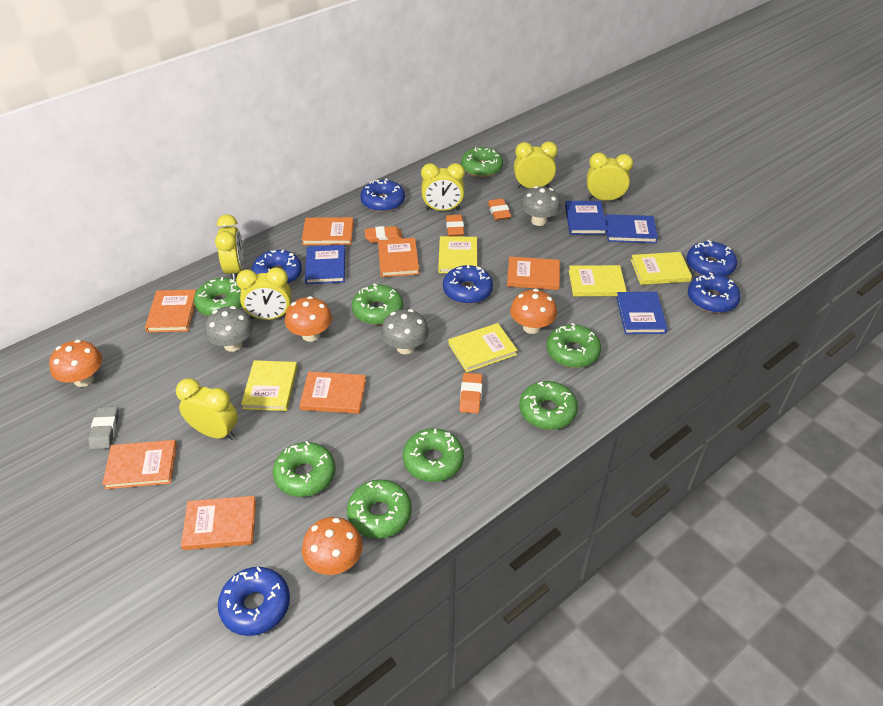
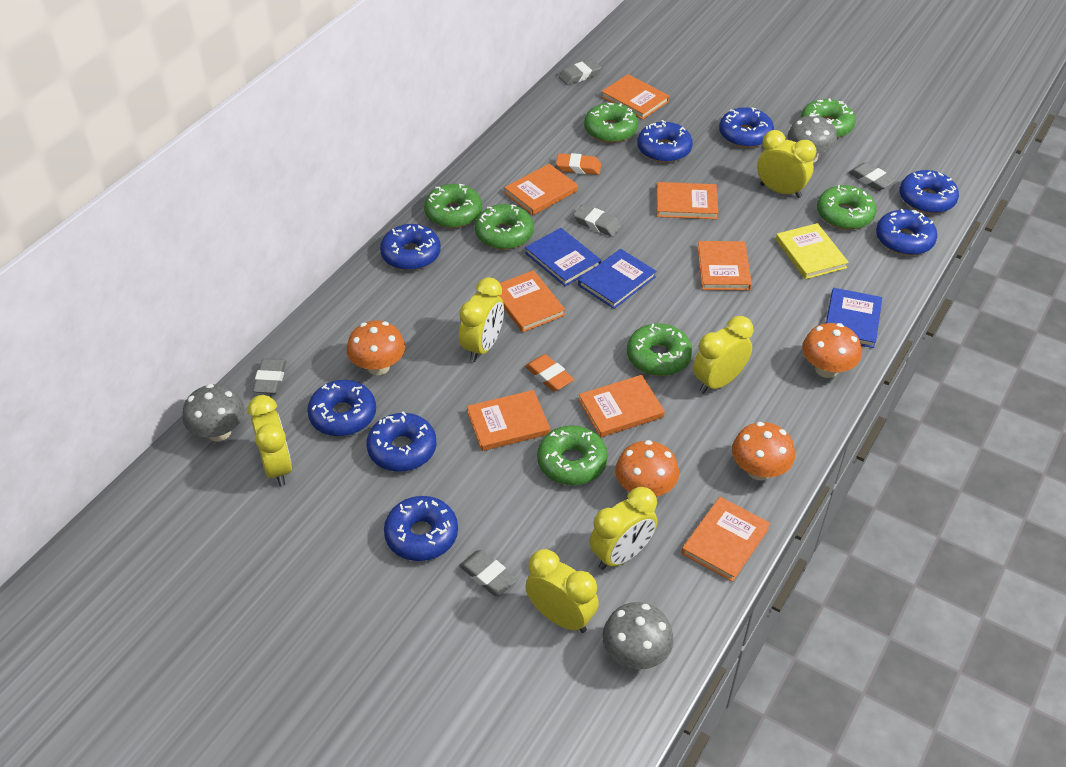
blue book: [305,245,345,284] [565,201,607,235] [605,214,658,243] [616,292,668,334] = 4 -> [525,228,601,286] [578,249,656,309] [826,288,882,348] = 3
blue donut: [218,567,290,636] [252,249,302,284] [360,179,405,212] [443,265,493,304] [687,240,737,277] [688,272,741,313] = 6 -> [307,380,376,436] [367,411,436,472] [380,224,441,270] [384,496,458,561] [637,120,693,163] [719,107,774,148] [876,209,938,255] [899,170,959,214] = 8
green donut: [194,277,242,316] [272,441,336,497] [347,479,412,539] [352,283,403,325] [403,428,464,482] [461,147,503,177] [519,381,578,430] [546,323,601,368] = 8 -> [424,184,482,228] [475,204,534,250] [537,425,608,485] [584,103,638,143] [627,323,692,376] [801,98,856,138] [817,185,876,230] = 7
grey eraser: [88,406,119,450] = 1 -> [253,358,287,394] [459,550,517,596] [559,59,601,85] [573,204,622,237] [848,162,896,191] = 5
orange book: [102,440,177,489] [145,290,196,332] [181,496,256,550] [300,372,366,414] [302,217,354,245] [378,238,419,277] [507,257,560,290] = 7 -> [467,390,550,451] [498,270,566,332] [504,164,578,215] [579,375,665,438] [601,74,670,119] [657,182,718,219] [681,497,770,582] [697,241,752,290] = 8
orange eraser: [365,226,403,243] [446,215,464,236] [459,373,483,414] [488,199,511,220] = 4 -> [525,354,574,391] [556,153,601,175] = 2
yellow book: [241,360,297,411] [438,236,477,273] [448,323,517,372] [569,265,626,296] [631,252,692,285] = 5 -> [776,223,849,279] = 1

